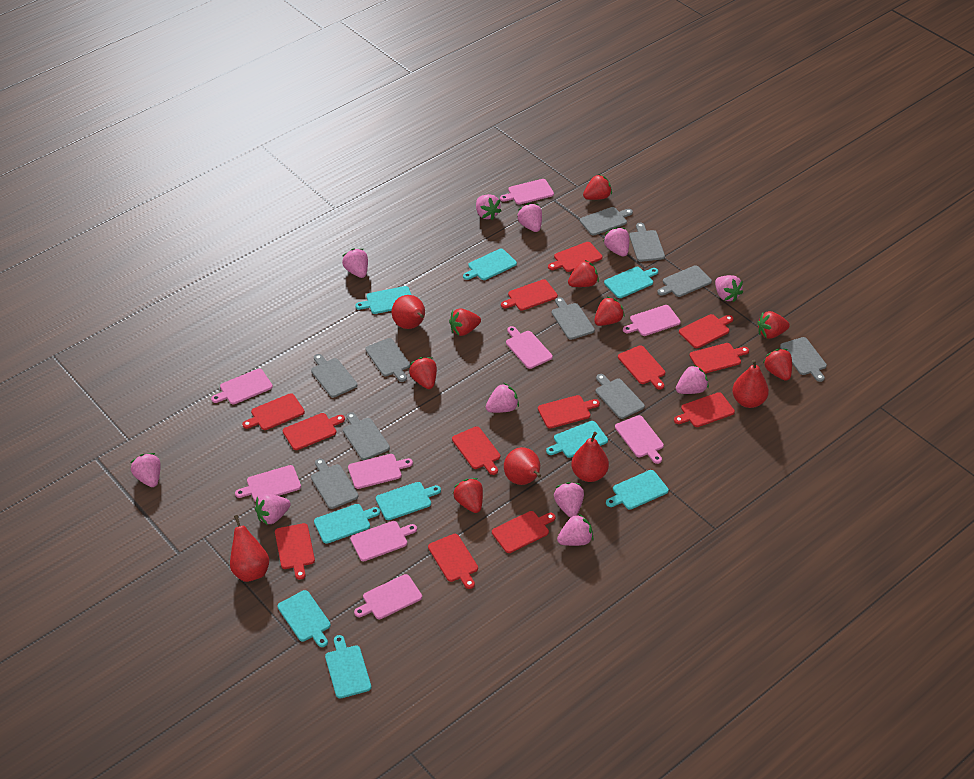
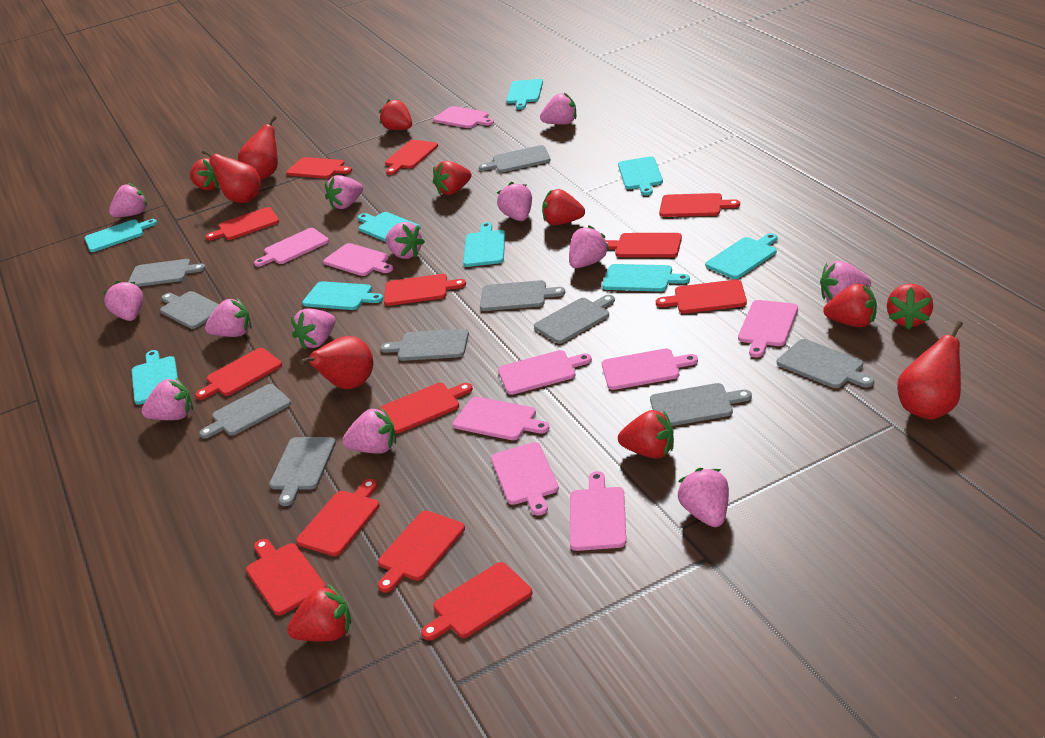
pink strawberry: [130,453,161,487] [255,494,291,525] [342,248,368,278] [476,194,501,220] [486,383,519,413] [517,203,542,232] [554,482,584,517] [557,513,593,546] [603,227,629,257] [676,365,709,394] [715,275,743,302] = 11 -> [104,281,143,321] [109,183,147,217] [142,377,193,420] [205,298,252,337] [291,308,335,349] [325,175,363,210] [342,408,396,454] [386,222,425,259] [497,182,532,221] [540,93,576,124] [569,225,610,268] [677,468,729,527] [820,261,871,301] = 13
red pear: [230,515,269,582] [392,295,425,329] [504,447,541,485] [571,432,609,482] [732,360,769,408] = 5 -> [202,150,261,203] [238,116,278,180] [300,336,373,389] [897,321,963,420] = 4

